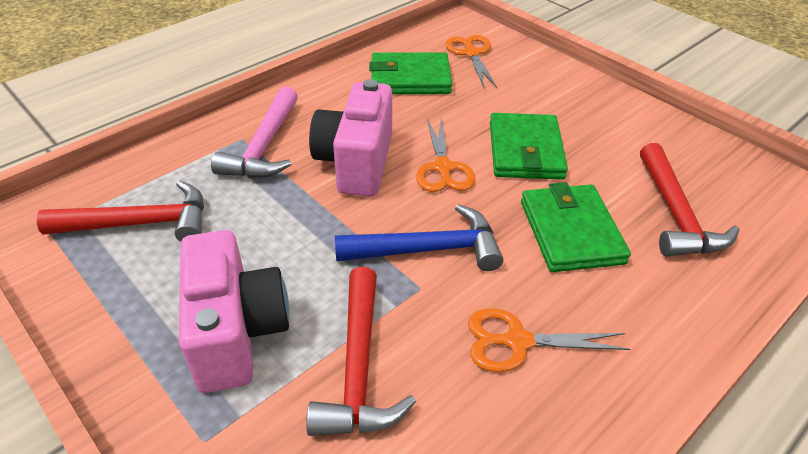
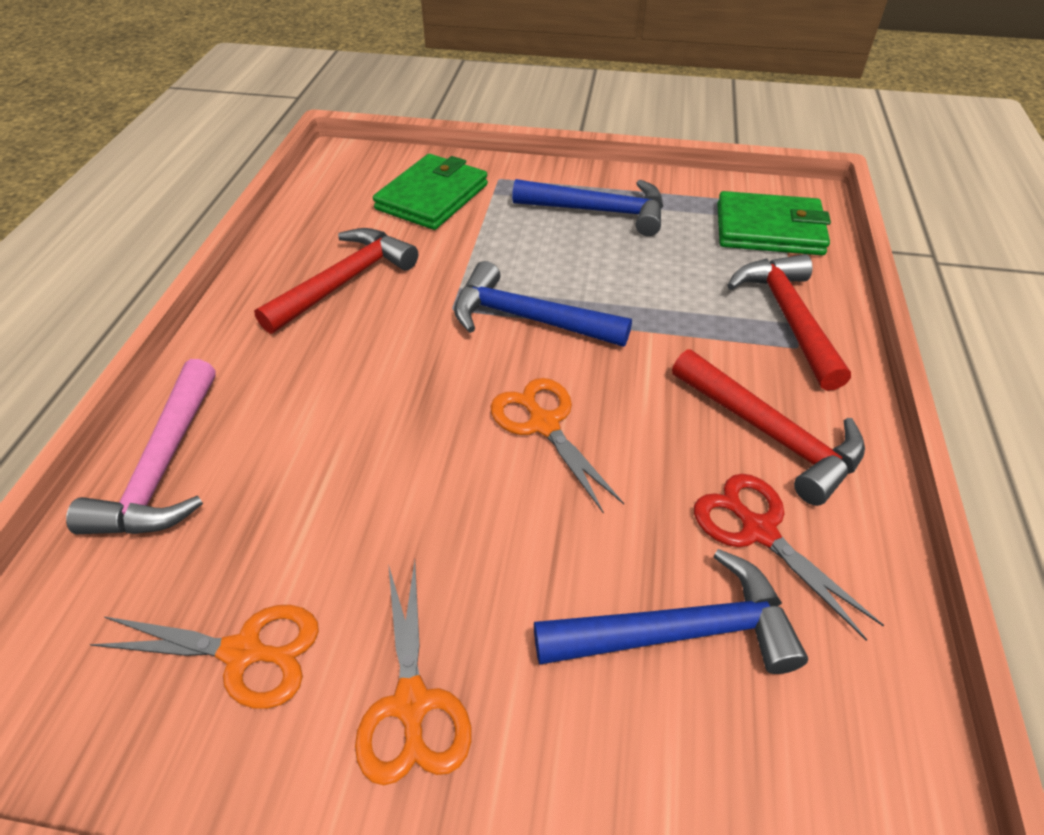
blue hammer: [335,204,503,271] = 1 -> [454,261,632,347] [512,179,663,236] [534,549,808,674] = 3
green wallet: [369,52,452,94] [490,113,568,180] [521,182,631,272] = 3 -> [373,154,488,230] [717,191,831,255] = 2
pink camera: [179,230,289,393] [309,79,392,197] = 2 -> none = 0
red scissors: none = 0 -> [694,474,884,641] = 1

